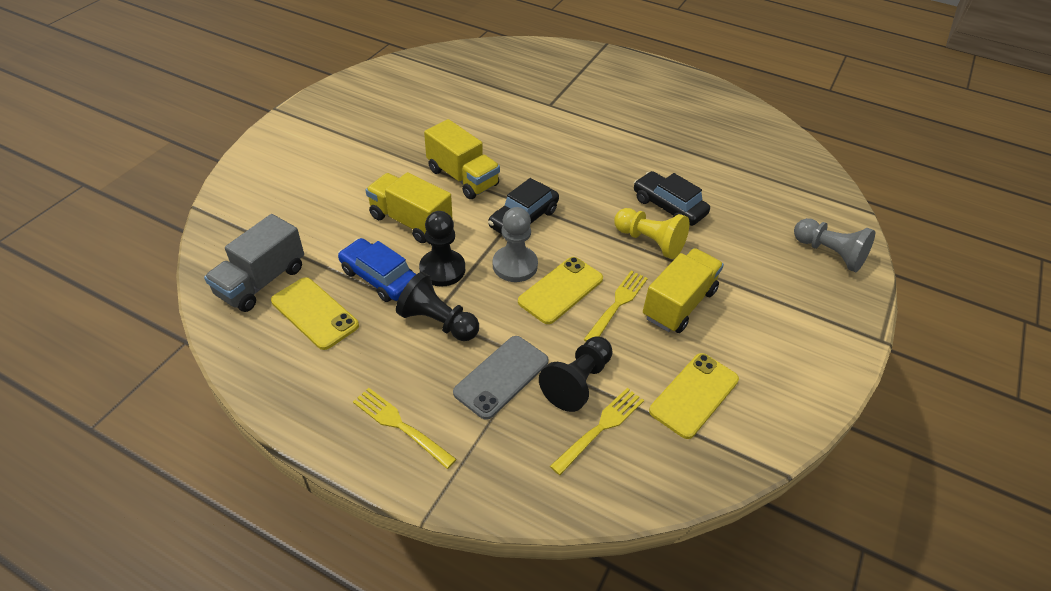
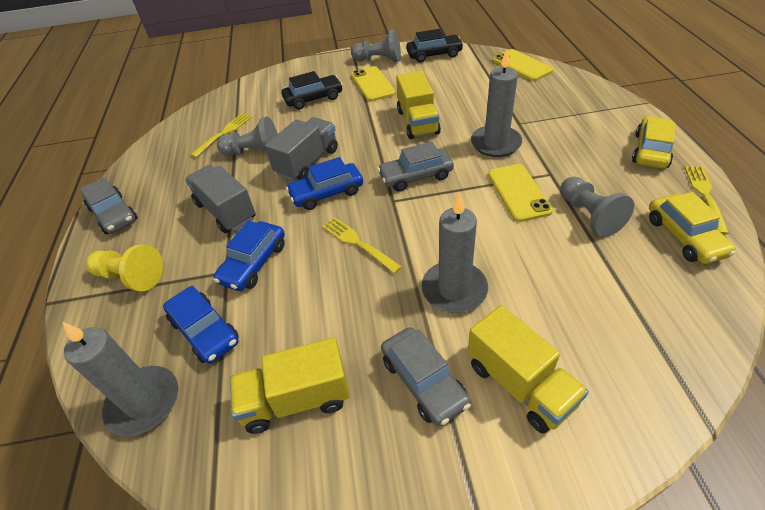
black pawn: [396,272,479,341] [419,211,465,287] [539,336,613,412] = 3 -> none = 0
blue car: [338,238,416,302] = 1 -> [163,286,239,364] [213,221,285,291] [286,157,363,210] = 3
grey candle: none = 0 -> [63,322,178,436] [421,193,488,313] [471,49,522,157] = 3
grey car: none = 0 -> [80,177,137,234] [377,141,454,192] [381,327,471,427] = 3
grey pawn: [493,207,538,282] [794,218,875,272] = 2 -> [217,117,278,156] [351,30,401,62] [560,177,634,237] = 3
grey phone: [453,336,548,420] = 1 -> none = 0
grey truck: [204,214,304,312] = 1 -> [185,165,256,233] [265,117,338,181] = 2
yellow car: none = 0 -> [632,116,675,169] [649,192,736,264] = 2

